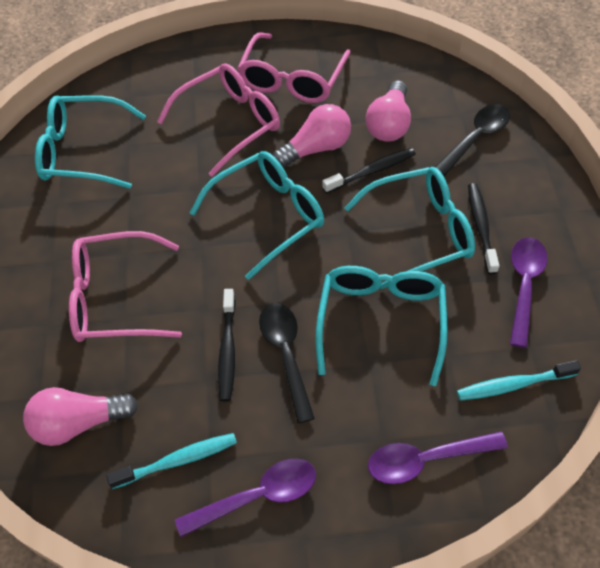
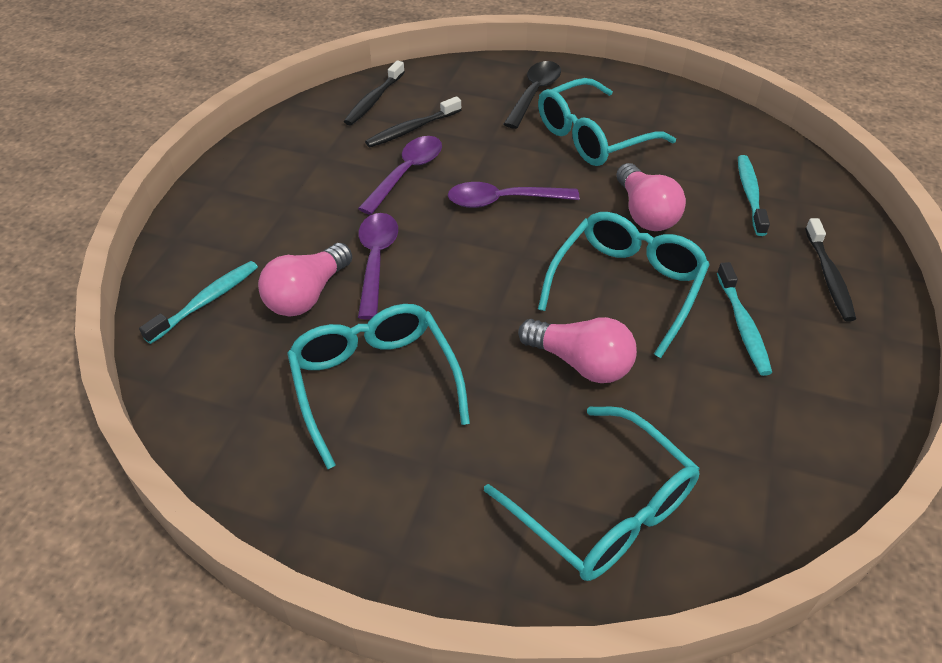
black spoon: [259,303,315,423] [435,104,510,177] = 2 -> [504,61,561,129] = 1
pink glasses: [69,231,182,342] [157,63,280,177] [237,33,351,103] = 3 -> none = 0
turquoise toothbrush: [106,433,237,489] [457,360,581,401] = 2 -> [139,261,258,344] [717,262,772,376] [738,155,770,236] = 3

